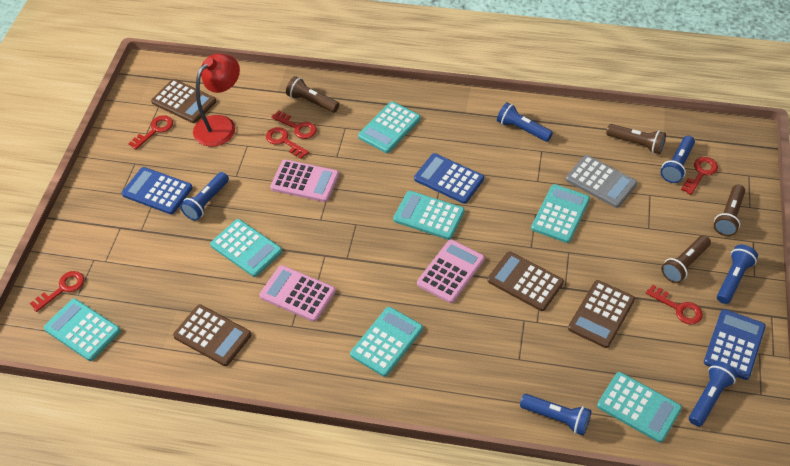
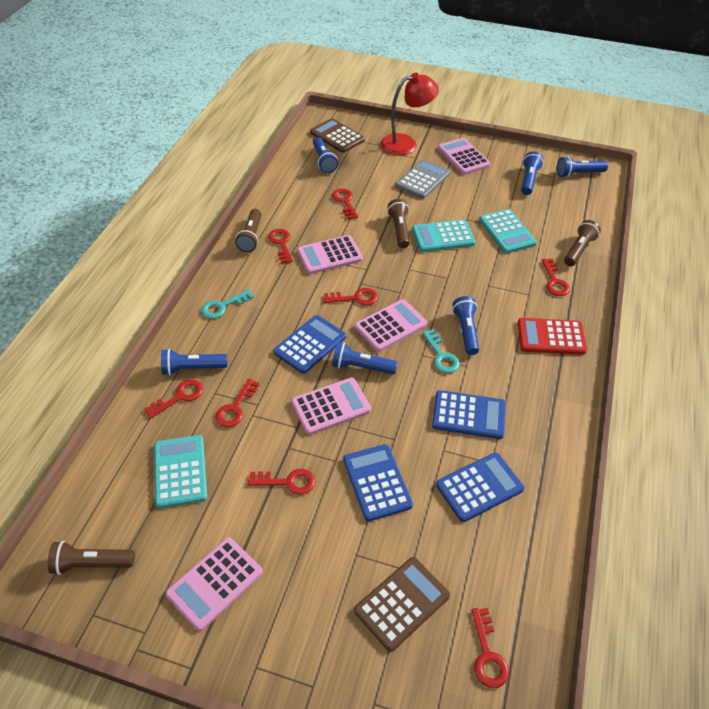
blue calculator: [122,167,193,214] [414,153,484,204] [704,309,766,380] = 3 -> [274,315,346,374] [343,444,413,522] [432,390,506,439] [436,452,524,522] = 4
brown calculator: [151,79,216,123] [173,305,251,366] [487,252,564,311] [568,280,635,348] = 4 -> [310,118,365,153] [354,557,450,652] = 2
pink calculator: [259,265,336,322] [270,160,339,202] [417,239,485,303] = 3 -> [165,537,263,631] [291,377,371,435] [297,235,363,274] [355,299,428,352] [438,138,491,175] = 5
red calculator: none = 0 -> [518,318,587,355] = 1
red key: [30,271,84,312] [128,115,173,150] [266,127,309,159] [271,111,317,139] [646,285,703,324] [681,157,718,195] = 6 -> [144,379,203,419] [215,379,260,427] [248,469,316,495] [268,229,293,263] [324,288,378,305] [332,188,358,219] [471,608,509,688] [542,259,570,296] = 8
turquoise calculator: [44,299,121,361] [210,219,282,277] [350,307,423,377] [358,102,421,153] [393,191,465,240] [531,184,590,243] [597,372,682,443] = 7 -> [154,435,207,508] [412,219,475,252] [479,209,537,253] = 3
turquoise key: none = 0 -> [201,289,254,319] [422,329,460,373] = 2

